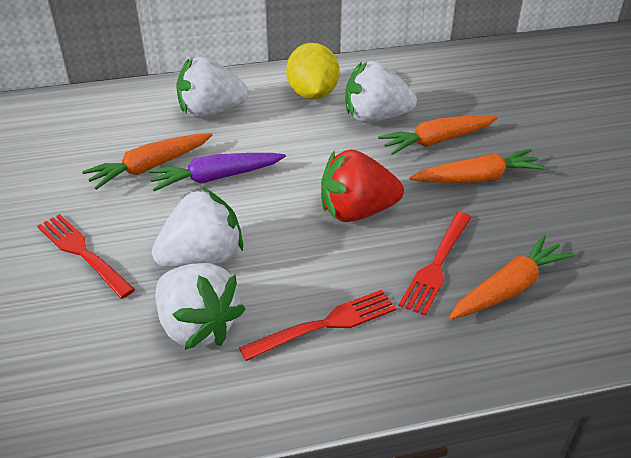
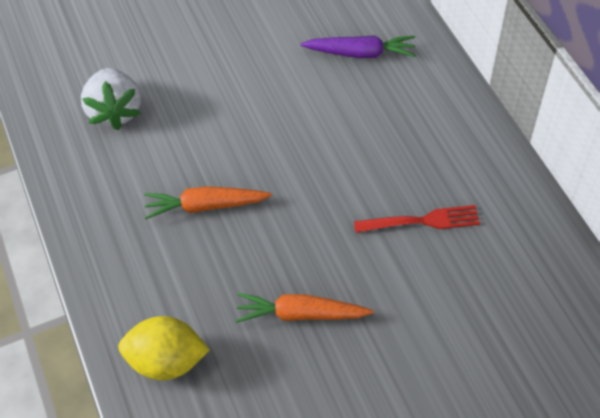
orange carrot: [82,133,212,190] [378,115,498,155] [409,149,546,183] [449,235,574,319] = 4 -> [144,186,272,219] [235,293,374,323] = 2
red fork: [37,214,135,299] [239,290,396,361] [399,212,472,316] = 3 -> [354,205,480,233] = 1
red strawberry: [321,149,404,222] = 1 -> none = 0
white strawberry: [152,188,243,267] [156,263,245,350] [176,56,249,118] [345,61,417,123] = 4 -> [81,68,141,130] = 1

